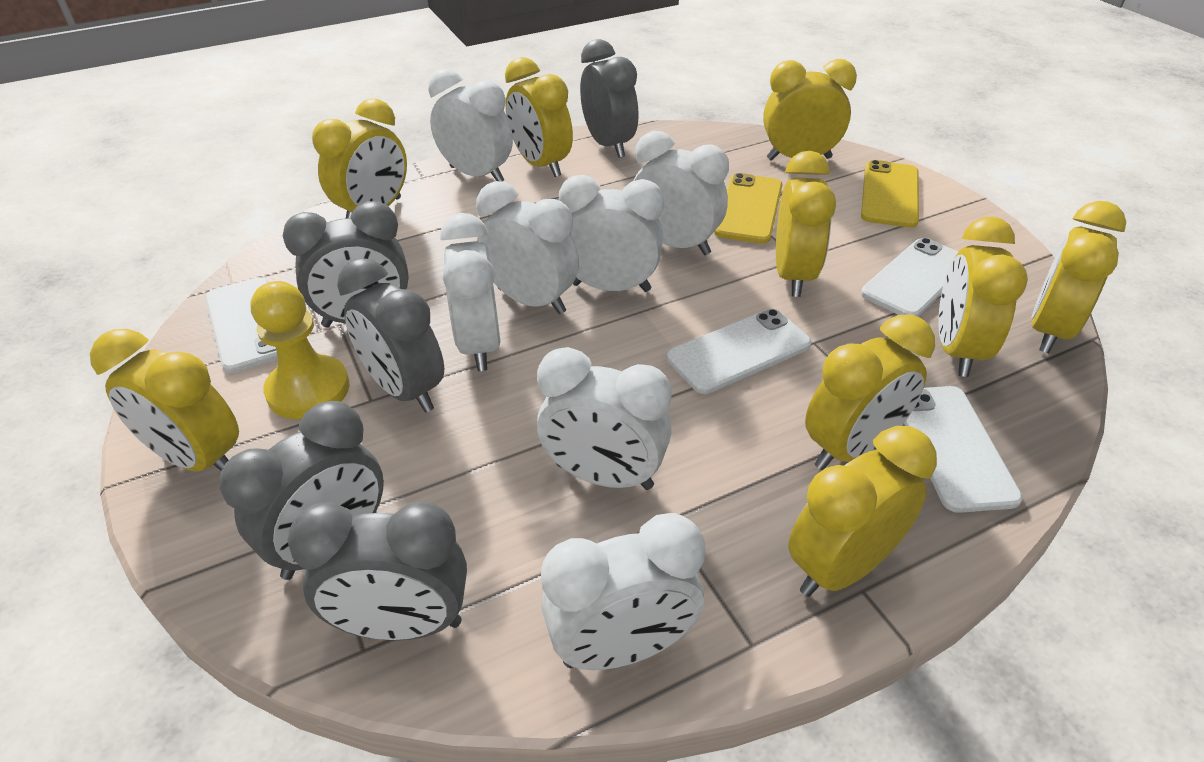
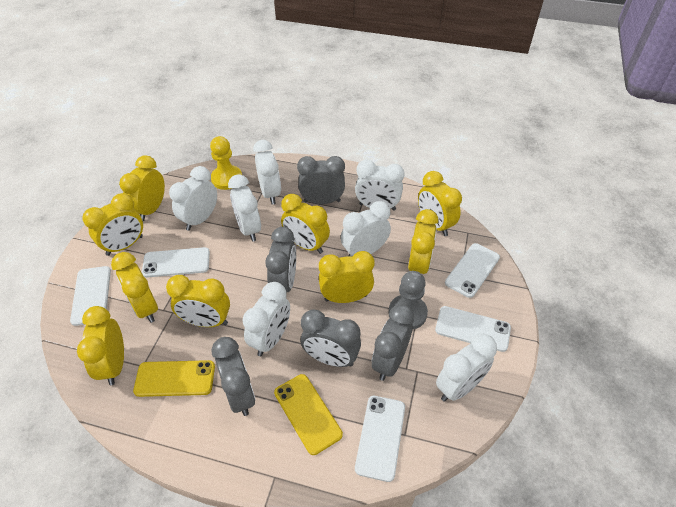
grey pawn: none = 0 -> [389,271,428,329] = 1
white phone: [205,277,278,373] [667,309,812,394] [861,238,959,317] [904,386,1023,513] = 4 -> [70,266,111,326] [142,247,210,278] [355,396,405,482] [435,306,511,352] [445,243,500,298] = 5

